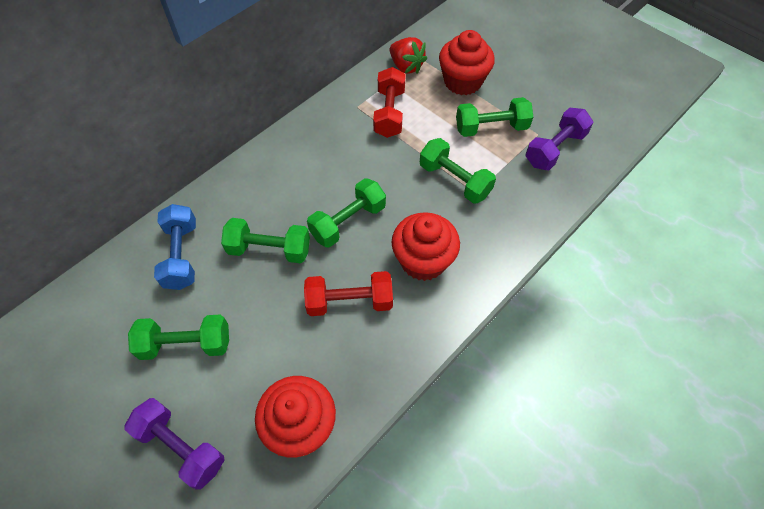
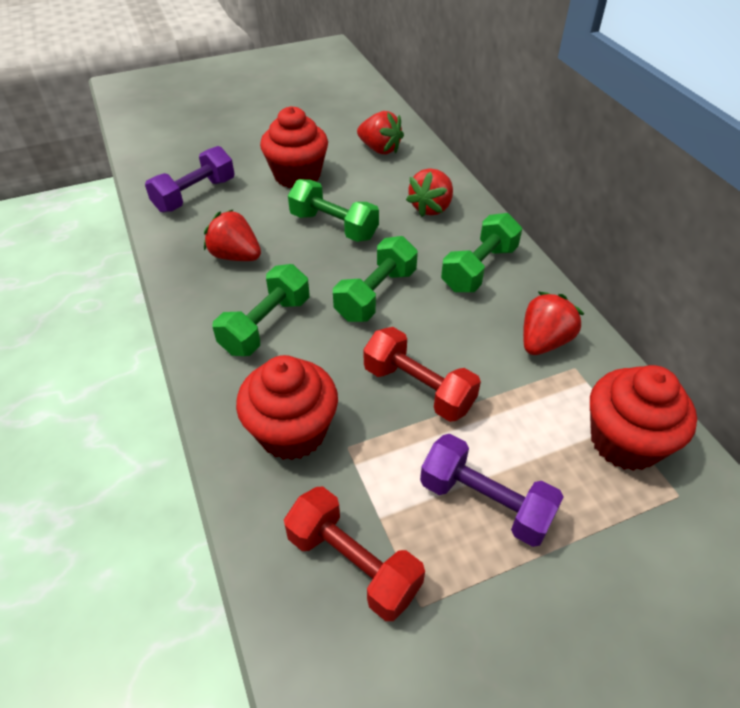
blue dumbbell: [154,204,196,290] = 1 -> none = 0
green dumbbell: [128,315,229,360] [221,218,310,263] [307,178,386,248] [420,138,496,204] [456,97,533,137] = 5 -> [212,264,309,356] [288,179,379,242] [333,236,418,322] [441,213,522,292] = 4
red strawberry: [390,37,427,74] = 1 -> [204,209,261,261] [357,111,404,154] [406,168,453,217] [523,291,584,355] = 4

